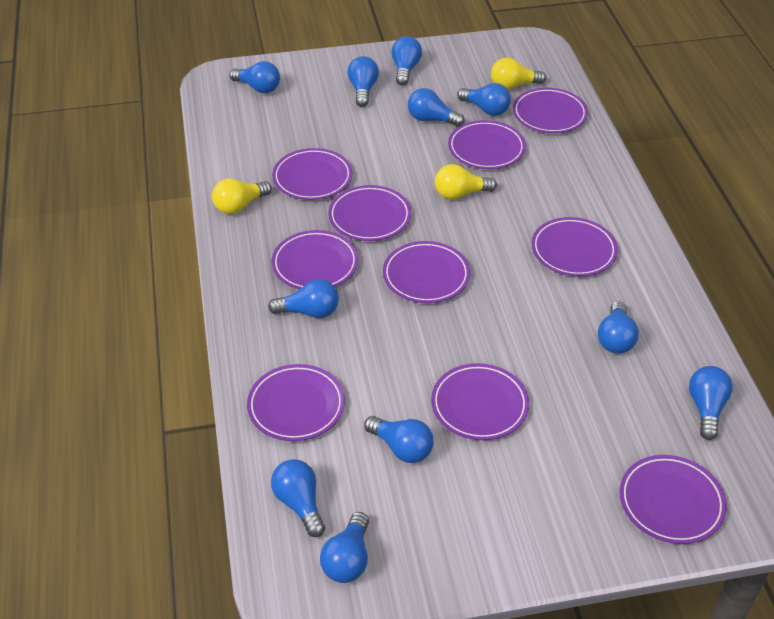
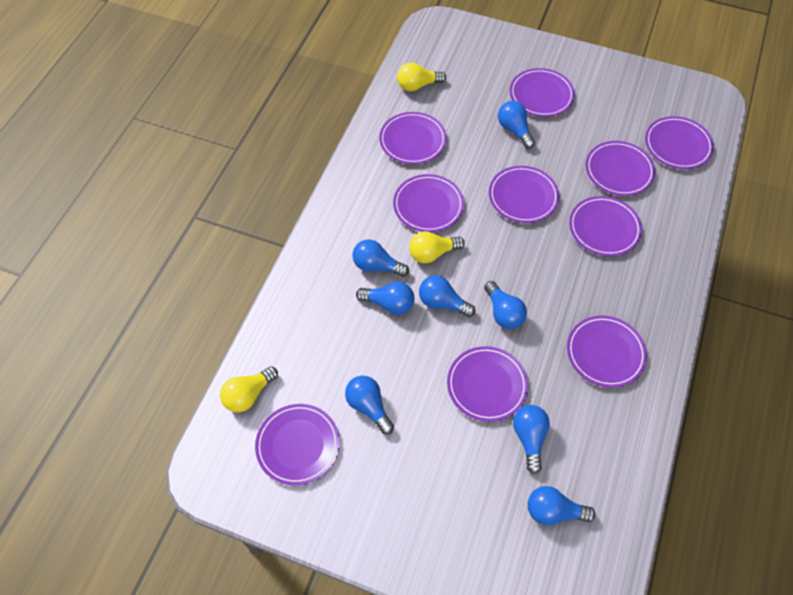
blue light bulb: [230,61,280,93] [268,279,339,318] [271,459,325,537] [320,512,369,583] [348,56,379,107] [364,416,434,463] [392,36,422,85] [408,88,465,127] [457,83,511,116] [598,301,639,354] [689,366,733,440] = 11 -> [345,376,394,434] [353,239,409,277] [356,282,415,315] [419,275,476,317] [484,281,527,329] [498,101,535,149] [513,405,550,474] [528,486,596,526] = 8

